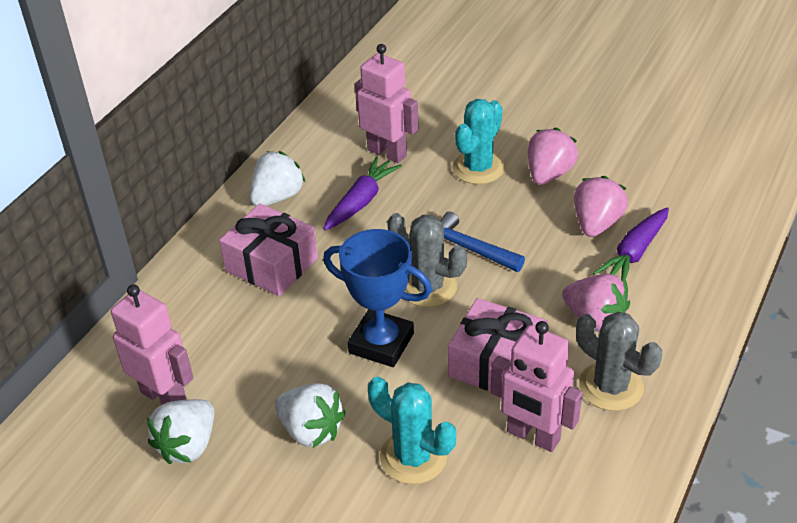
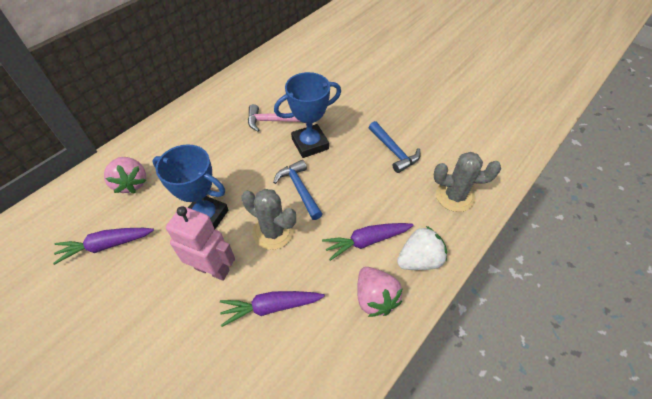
blue hammer: [440,211,525,272] = 1 -> [273,160,323,220] [369,121,421,173] = 2
blue trophy: [323,229,432,367] = 1 -> [152,144,228,230] [274,72,341,158] = 2
pink gift: [219,203,318,296] [448,298,548,391] = 2 -> none = 0
pink hammer: none = 0 -> [248,104,301,132] = 1
pink robot: [111,284,193,405] [355,44,419,163] [491,321,582,452] = 3 -> [166,206,235,281] = 1
pink strawberry: [528,128,578,185] [562,274,630,332] [574,176,628,237] = 3 -> [104,157,146,194] [357,267,403,317] = 2
purple carrot: [323,156,402,230] [593,208,669,283] = 2 -> [53,228,154,265] [220,291,325,327] [322,223,414,261] = 3
turquoise cactus: [368,377,456,484] [452,99,505,184] = 2 -> none = 0
white strawberry: [147,399,214,464] [250,151,305,206] [275,383,346,448] = 3 -> [397,226,447,270] = 1

